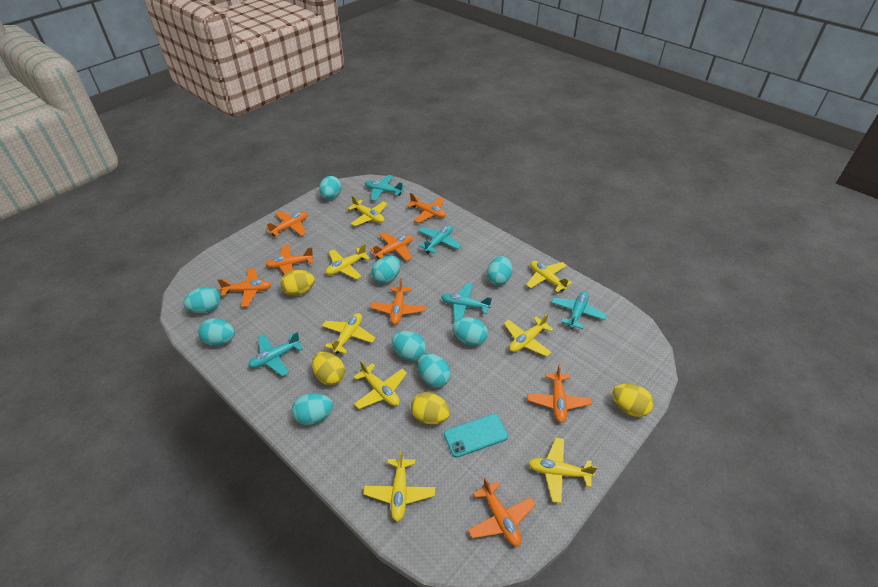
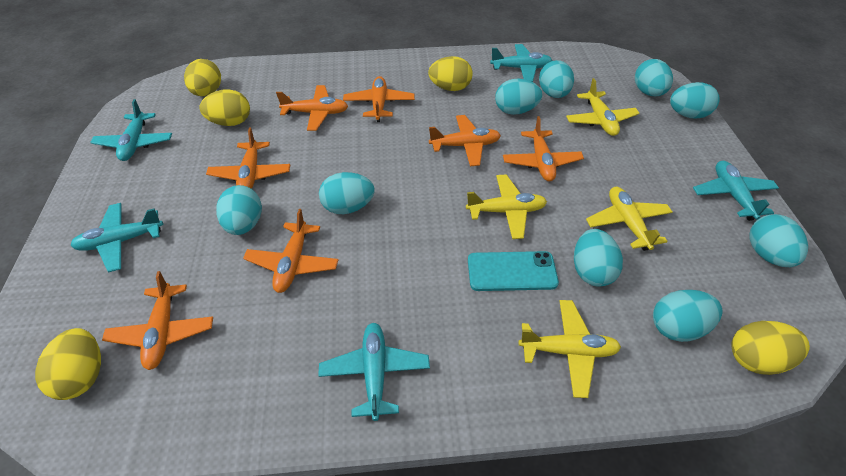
orange plane: [217,268,271,307] [266,211,307,237] [266,244,314,274] [370,278,425,325] [371,232,413,261] [407,193,446,223] [468,477,536,547] [527,364,592,423] = 8 -> [102,271,213,370] [206,127,290,189] [243,209,339,293] [276,85,348,131] [343,76,415,122] [429,115,501,166] [503,116,584,181] = 7
yellow egg: [280,270,315,296] [312,352,345,385] [411,392,450,424] [612,384,653,417] = 4 -> [35,328,101,400] [184,59,221,96] [200,89,250,126] [428,56,473,91] [731,321,810,375] = 5
yellow plane: [322,313,376,354] [326,244,370,280] [348,195,387,226] [354,361,407,409] [363,450,435,522] [504,314,553,357] [526,261,572,293] [528,438,597,503] = 8 -> [466,174,547,239] [519,300,621,398] [566,78,640,136] [586,187,673,251] = 4

